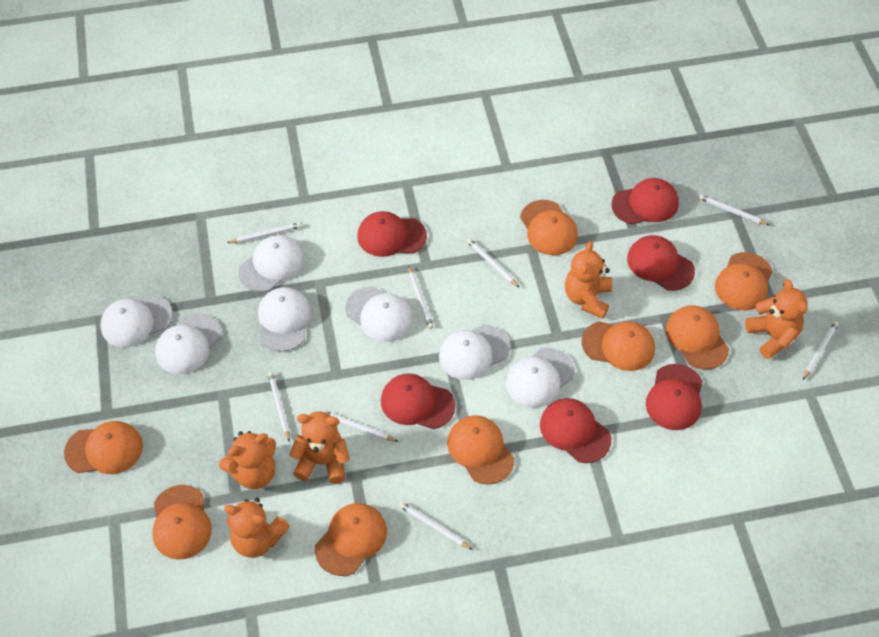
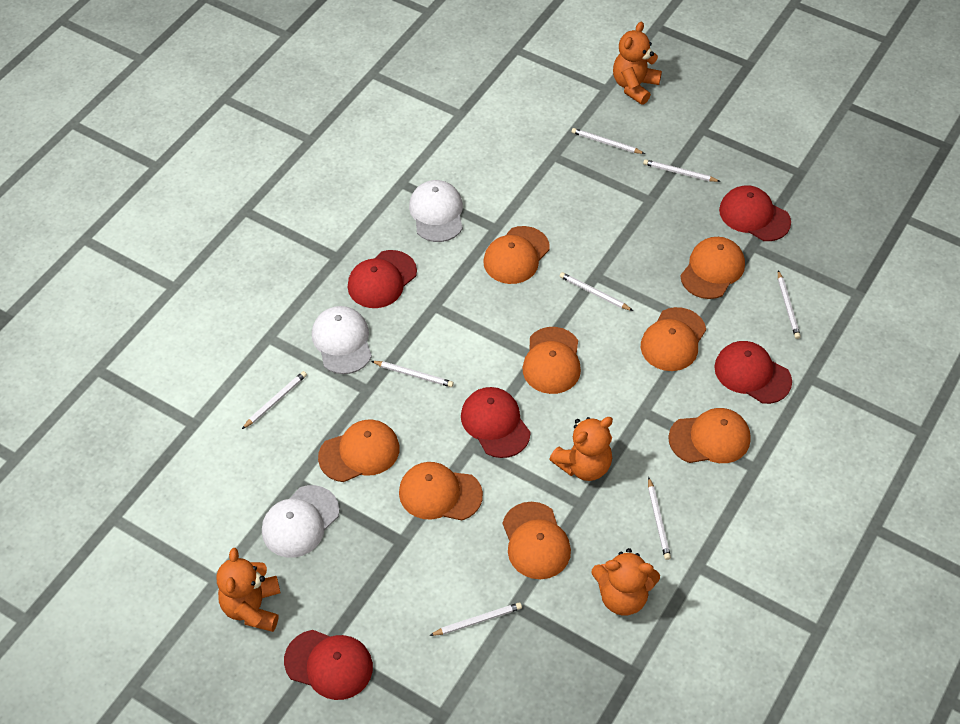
orange teddy bear: [219,431,276,489] [224,498,290,558] [289,411,350,484] [565,241,612,319] [745,279,808,359] = 5 -> [216,548,280,632] [549,417,613,481] [591,548,660,616] [613,22,662,105] = 4
red cap: [357,211,427,257] [381,374,455,429] [540,398,611,463] [611,178,679,224] [627,235,695,291] [646,364,703,430] = 6 -> [284,630,373,700] [348,250,417,308] [461,387,531,458] [714,341,792,404] [719,185,791,241] = 5
white cap: [100,295,173,347] [155,313,221,374] [238,235,304,292] [258,287,311,352] [345,287,413,342] [439,325,510,380] [506,348,575,408] = 7 -> [262,485,339,558] [312,306,372,374] [409,180,463,242] = 3

